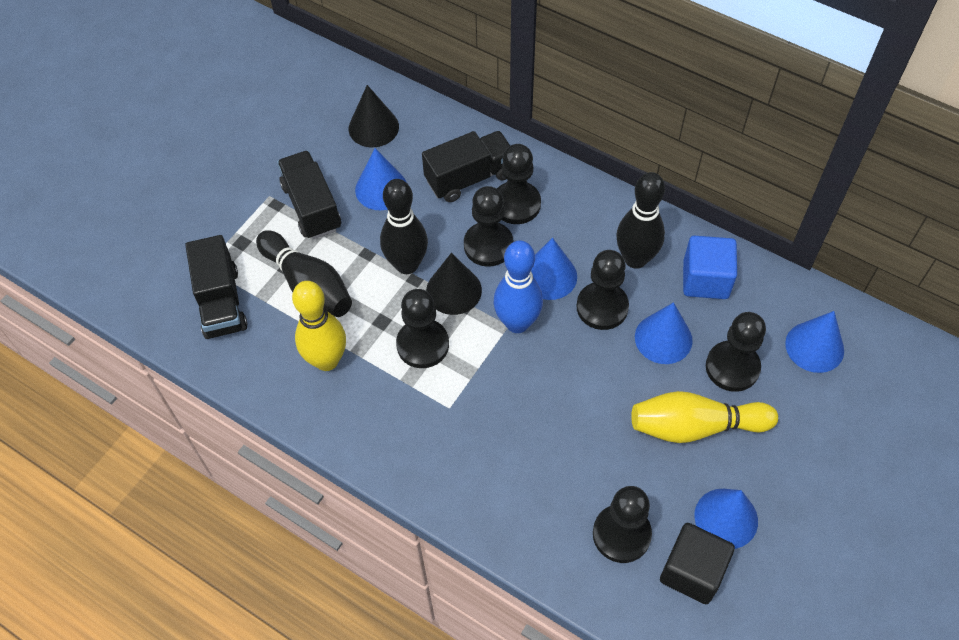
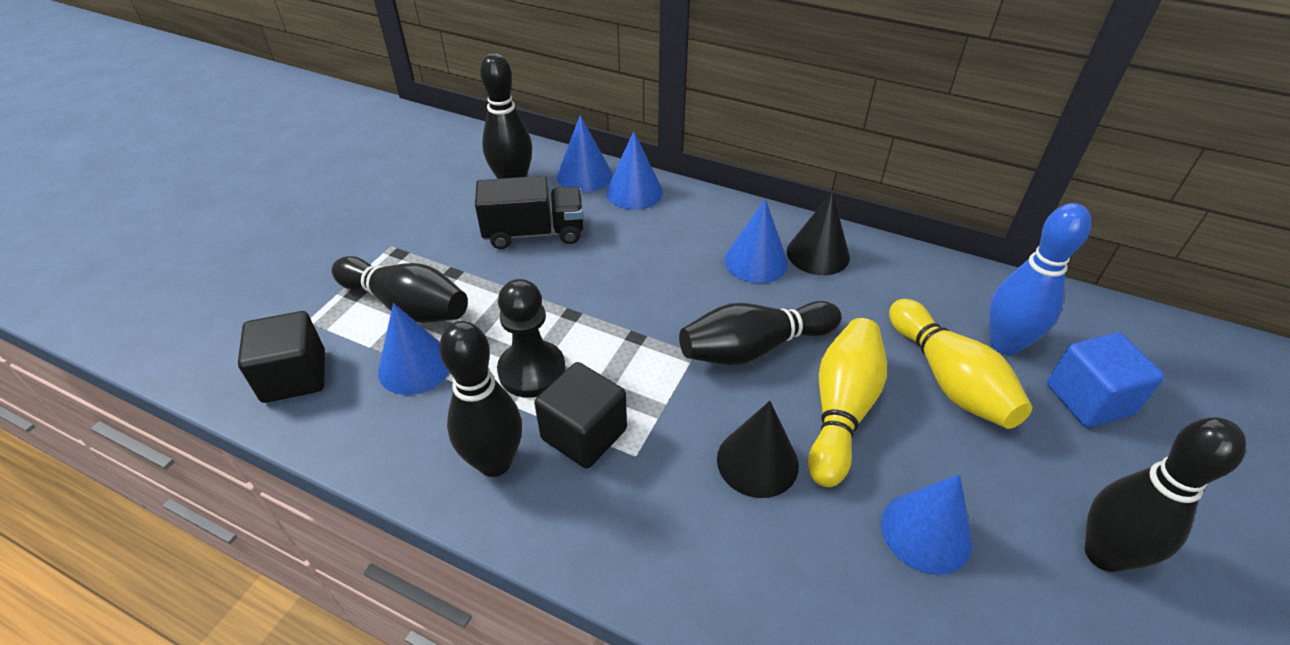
black bowling pin: [256,230,352,317] [380,179,428,274] [616,172,665,269] = 3 -> [332,256,468,323] [439,321,522,477] [480,53,532,179] [679,301,842,365] [1085,417,1246,572] = 5
black cube: [660,523,735,604] = 1 -> [238,311,325,403] [534,362,627,469] = 2
black pawn: [396,289,449,368] [464,186,514,267] [497,144,541,224] [577,250,629,330] [593,486,652,563] [706,312,766,392] = 6 -> [497,279,566,398] = 1
black truck: [185,235,247,339] [277,151,341,239] [422,131,510,202] = 3 -> [475,176,584,249] = 1

